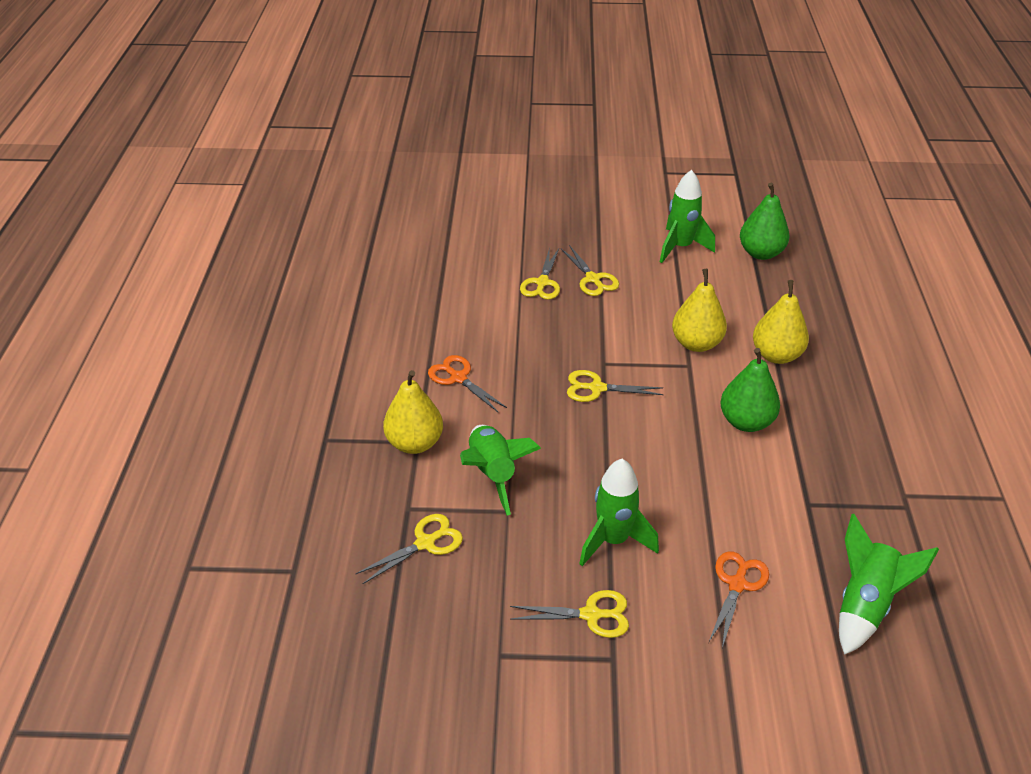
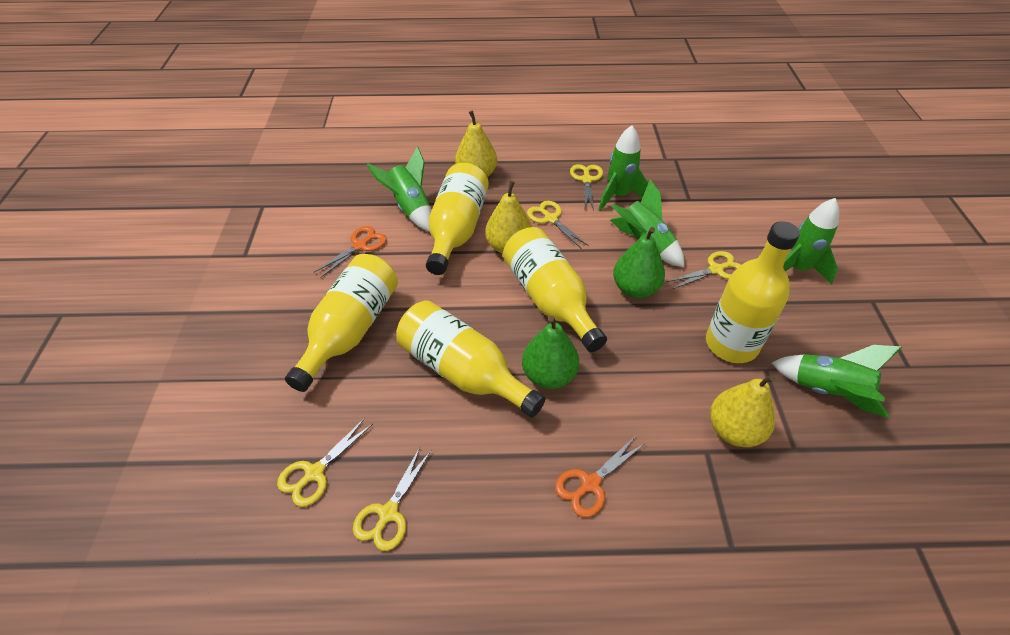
green rocket: [460,425,541,515] [579,459,659,566] [660,170,715,263] [839,514,939,655] = 4 -> [366,146,431,232] [598,125,648,211] [610,179,684,267] [772,345,902,418] [783,198,840,285] = 5
yellow bottle: none = 0 -> [285,254,398,392] [396,300,545,418] [426,163,489,275] [503,227,607,352] [706,221,800,363] = 5

